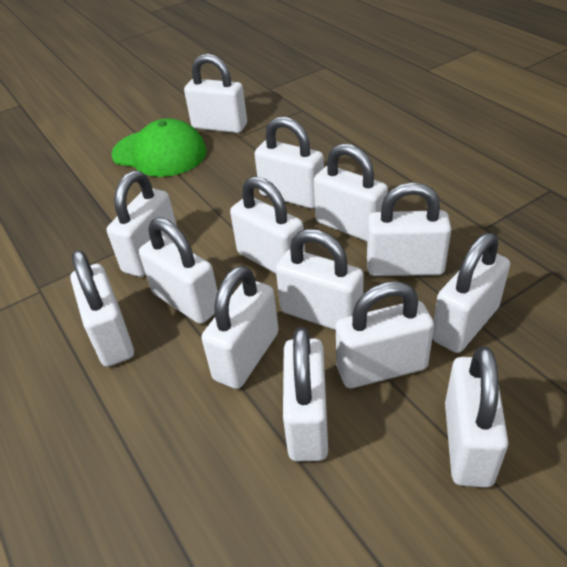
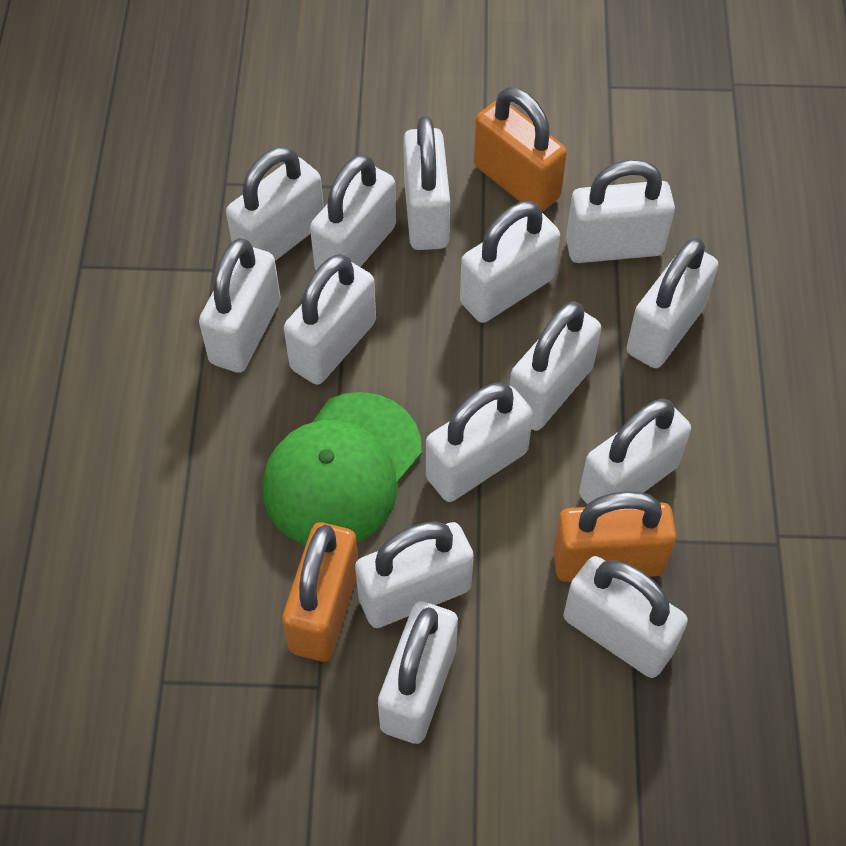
orange padlock: none = 0 -> [282,522,358,662] [474,87,567,212] [553,491,676,582] = 3

